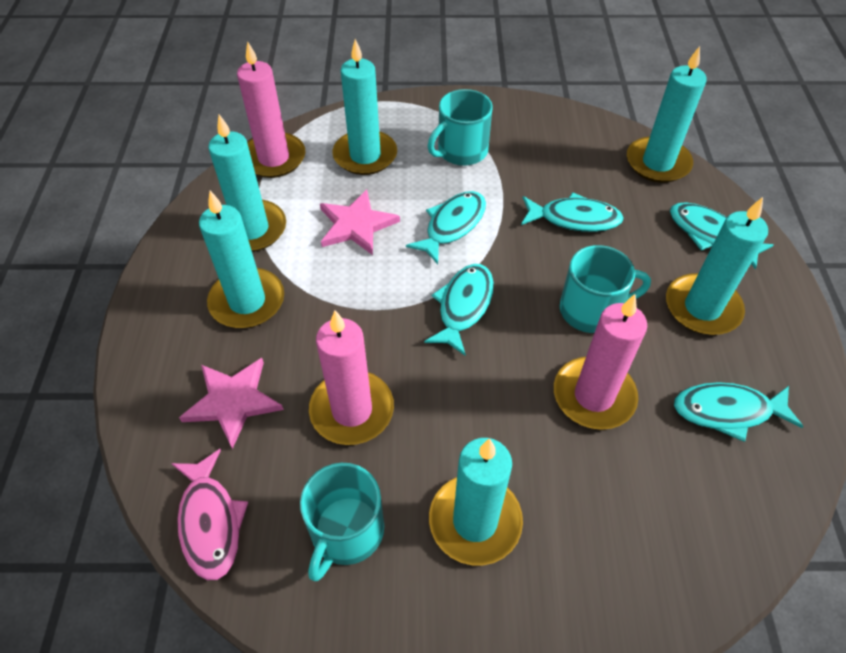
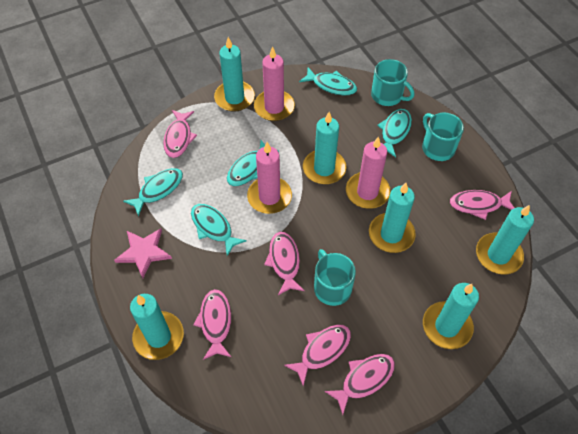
pink fish: [171,449,248,580] = 1 -> [163,110,197,158] [193,289,231,360] [264,232,305,295] [284,325,351,386] [324,354,395,415] [450,190,514,220] = 6
pink star: [179,358,284,449] [320,189,400,255] = 2 -> [114,228,172,278] = 1

